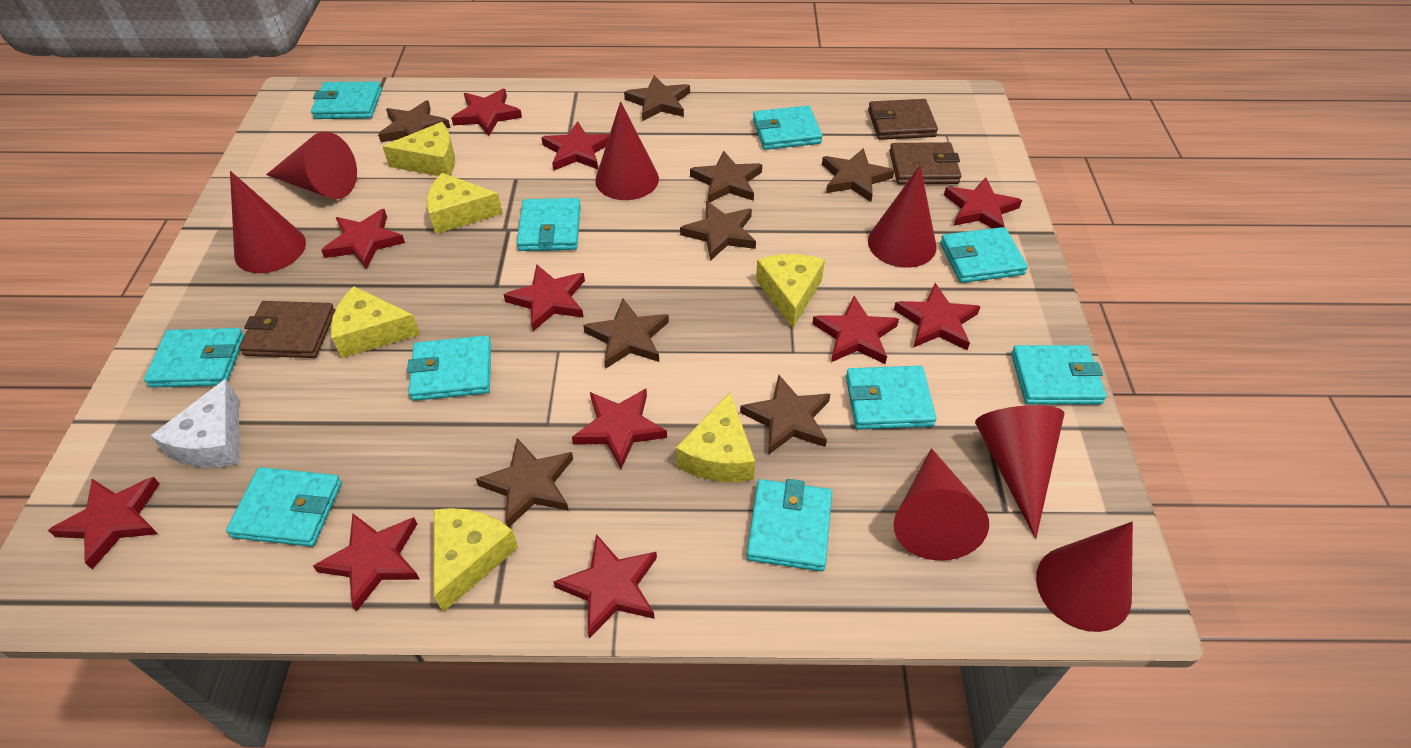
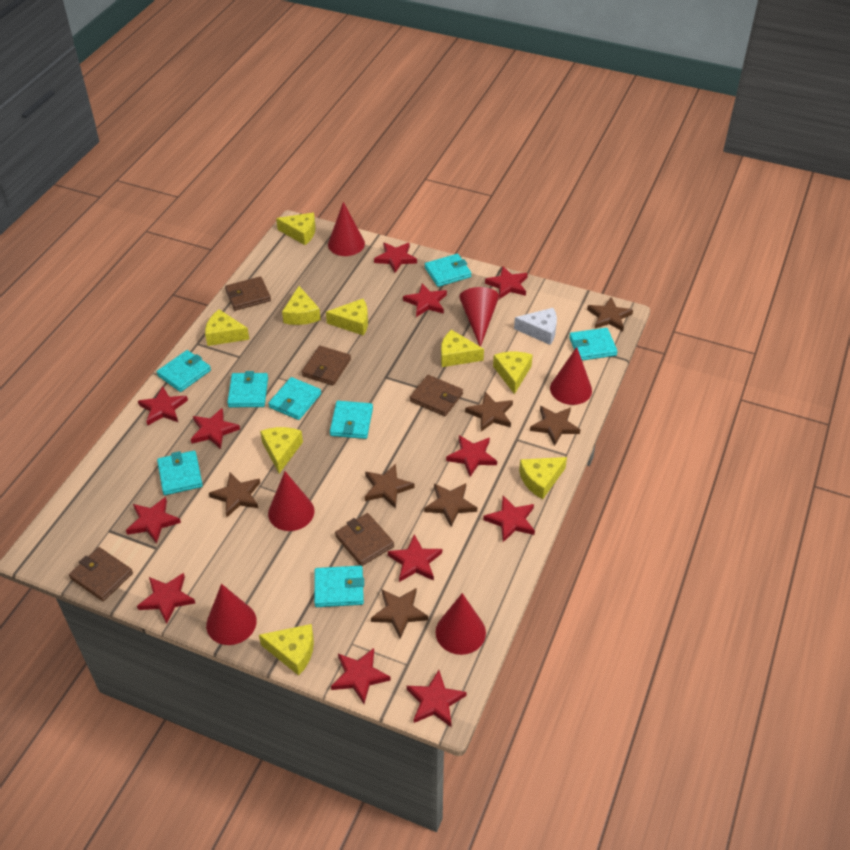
brown star: [378,100,451,142] [476,438,573,527] [583,299,669,369] [624,75,690,121] [680,201,756,261] [690,150,762,203] [740,375,830,455] [822,148,895,202] = 8 -> [209,473,260,517] [365,464,415,509] [371,588,428,639] [424,483,477,527] [465,392,513,432] [530,406,580,446] [587,297,633,331] = 7
brown wallet: [239,301,335,358] [868,99,938,140] [890,142,961,185] = 3 -> [69,547,133,601] [225,276,271,311] [302,346,351,385] [335,513,394,566] [410,375,463,416] = 5
red cone: [230,171,306,273] [266,132,357,199] [595,101,659,200] [868,165,937,268] [893,448,989,561] [975,405,1065,539] [1036,522,1133,632] = 7 -> [206,584,257,645] [268,471,314,531] [328,202,365,256] [436,593,486,655] [459,287,499,347] [550,347,592,405] = 6
red star: [48,477,160,569] [313,513,420,612] [321,209,405,270] [451,89,522,136] [504,264,585,331] [541,121,609,171] [553,534,657,639] [572,389,667,469] [812,296,899,364] [894,283,981,350] [944,177,1022,228] = 11 -> [126,497,181,544] [137,573,195,624] [138,386,188,426] [191,408,240,449] [331,648,391,704] [374,242,417,273] [388,535,442,582] [403,283,447,317] [407,670,467,727] [446,435,497,477] [483,496,535,542] [485,266,528,299] = 12
turquoise wallet: [144,328,245,388] [226,467,342,547] [311,81,382,119] [407,336,491,401] [517,198,581,251] [746,479,832,571] [753,105,822,150] [846,366,936,430] [940,227,1028,283] [1011,345,1106,404] = 10 -> [157,350,211,392] [157,451,203,495] [227,371,268,407] [268,377,321,420] [314,566,364,607] [330,401,373,439] [425,254,471,287] [569,328,618,361] = 8
yellow cheese: [331,286,420,358] [382,122,455,176] [427,173,503,234] [434,508,518,612] [676,393,755,482] [756,254,825,328] = 6 -> [205,309,250,346] [259,624,314,676] [260,427,303,473] [276,213,316,245] [282,286,321,325] [326,299,368,336] [441,330,484,367] [493,352,533,394] [519,457,567,499] = 9

